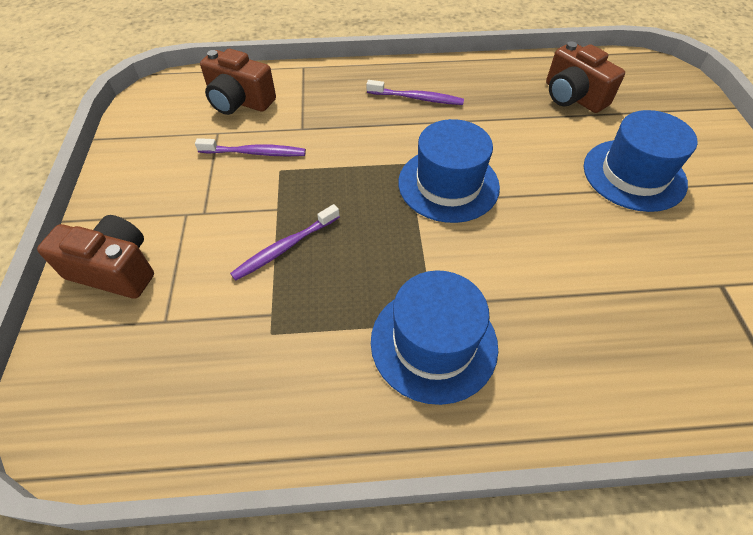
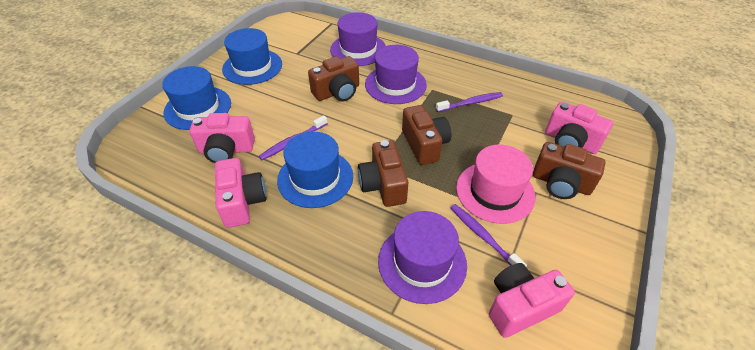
brown camera: [37,215,154,299] [200,49,276,115] [546,42,625,113] = 3 -> [308,56,359,101] [358,140,408,207] [402,105,451,165] [533,142,605,199] = 4
pink camera: none = 0 -> [189,113,255,163] [215,158,266,228] [489,263,575,338] [545,102,613,154] = 4
pink hat: none = 0 -> [456,145,536,224] = 1
purple hat: none = 0 -> [330,12,386,66] [365,45,427,104] [378,211,467,304] = 3

